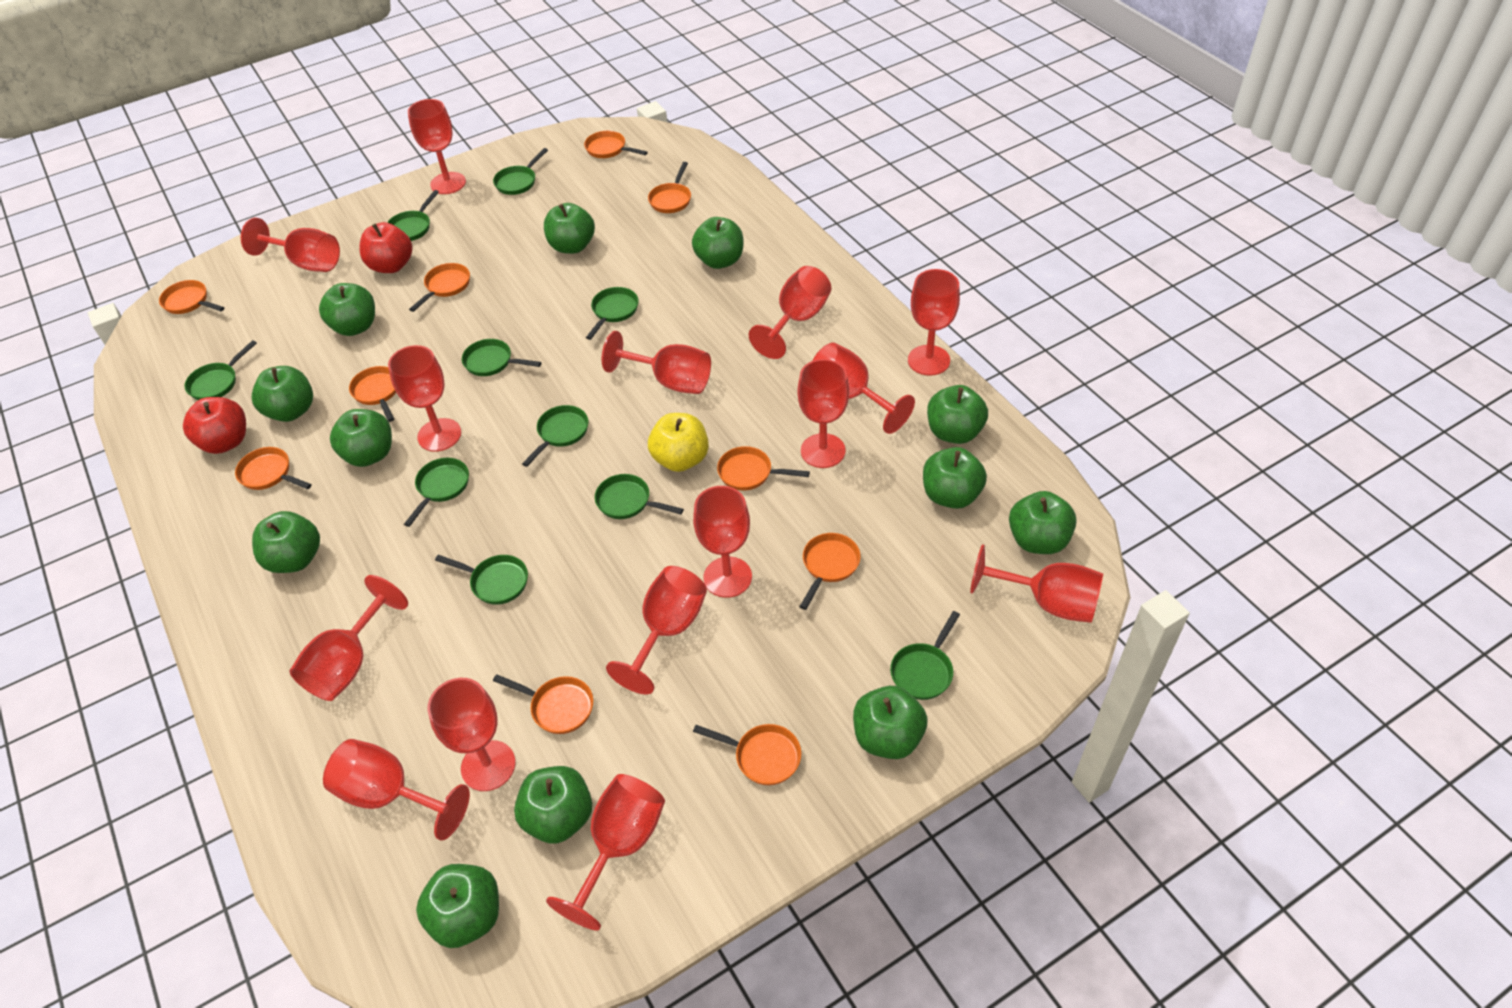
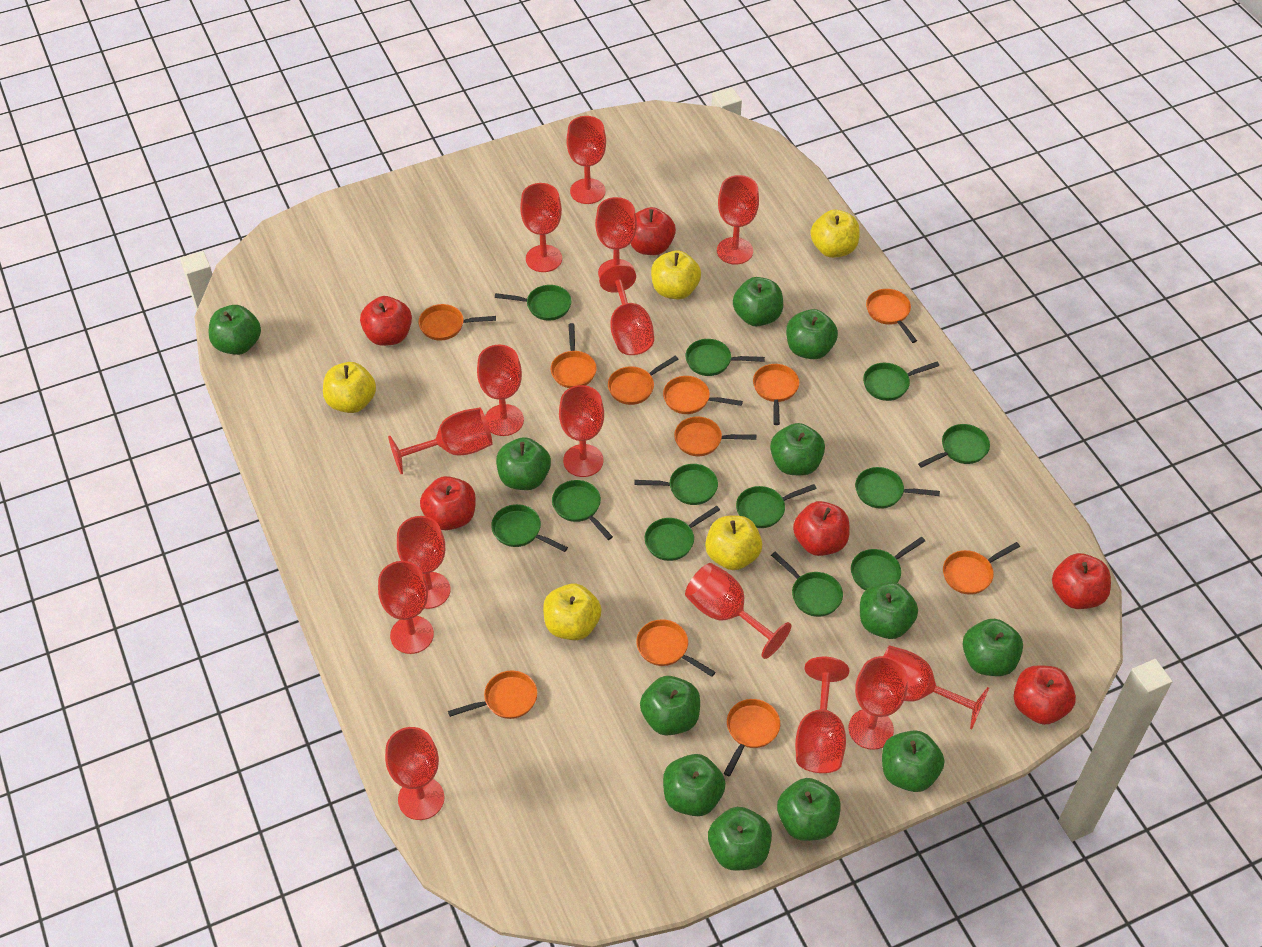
green pan: [184,340,257,400] [387,190,439,241] [404,458,469,527] [435,555,528,605] [462,339,542,376] [493,148,548,195] [522,405,588,467] [586,287,638,340] [595,474,684,519] [890,611,960,700] = 10 -> [491,504,568,552] [495,285,571,321] [552,480,613,540] [634,464,718,505] [645,506,720,561] [686,339,765,376] [736,484,816,528] [771,552,843,617] [851,537,925,590] [855,467,940,509] [863,362,939,401] [918,424,990,468] = 12
orange pan: [159,280,224,314] [235,447,312,490] [349,366,396,422] [409,263,470,312] [493,674,593,734] [584,131,648,158] [648,162,691,213] [693,724,801,785] [717,446,810,491] [799,533,861,610] = 10 -> [418,304,496,341] [448,671,537,719] [551,323,597,388] [608,355,679,405] [636,619,715,677] [663,376,743,414] [674,417,756,456] [724,699,780,776] [753,364,799,425] [866,289,917,343] [943,542,1020,595] = 11
red apple: [183,397,246,454] [359,222,412,273] = 2 -> [360,296,412,346] [420,476,476,530] [630,207,676,255] [793,501,850,556] [1013,665,1076,725] [1052,553,1111,609] = 6
yellow apple: [648,413,709,472] = 1 -> [323,362,376,413] [543,584,602,640] [651,250,701,299] [705,516,762,570] [810,210,860,258] = 5

